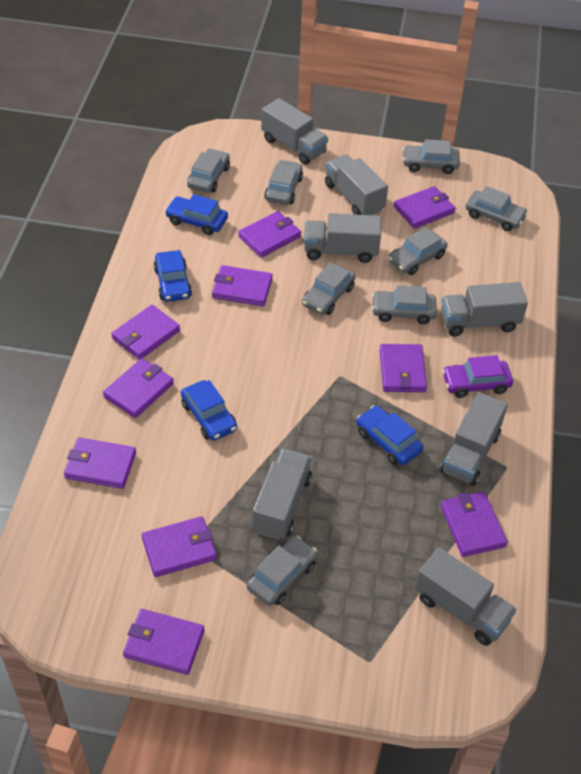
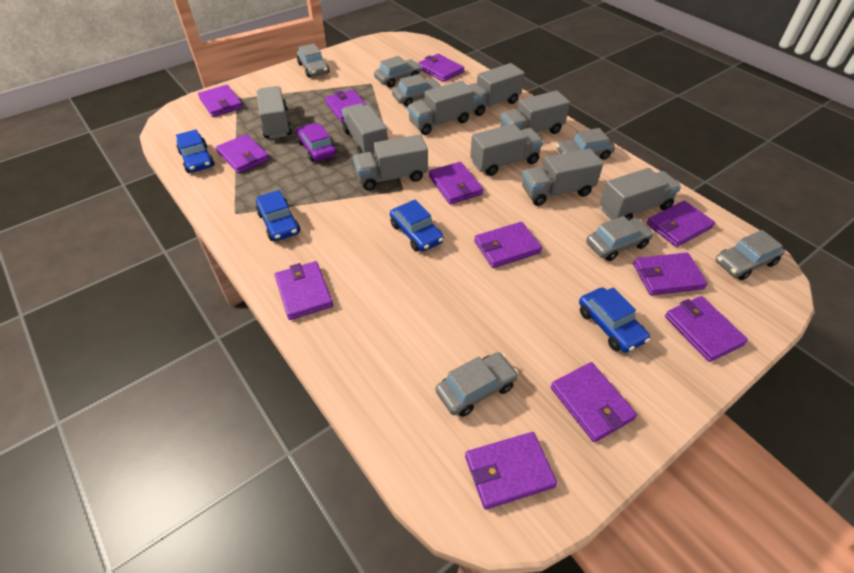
grey car: [187,148,230,193] [247,536,317,606] [264,160,303,205] [302,262,356,315] [372,285,437,324] [388,227,447,275] [402,139,460,174] [465,186,528,231] = 8 -> [297,44,329,78] [374,56,422,87] [392,74,442,107] [436,352,518,417] [557,128,615,160] [586,216,653,261] [716,230,785,280] = 7
grey truck: [252,448,312,540] [261,98,328,165] [304,213,381,263] [325,154,388,215] [415,548,517,646] [440,392,508,486] [441,282,528,336] = 7 -> [256,86,292,139] [342,103,387,156] [353,135,428,190] [408,81,474,135] [468,63,525,116] [470,124,543,176] [500,90,570,134] [522,148,603,206] [600,168,681,220] = 9
purple wallet: [64,437,136,489] [103,358,174,418] [111,305,180,360] [123,609,205,675] [142,516,217,577] [212,265,273,306] [238,211,301,258] [380,344,427,392] [394,186,456,229] [440,492,508,557] = 10 -> [198,85,243,117] [216,134,270,174] [275,261,333,320] [325,90,366,123] [418,54,464,82] [429,162,483,204] [465,432,557,510] [474,222,542,268] [551,362,637,442] [633,253,708,295] [647,200,715,247] [665,296,748,362] = 12

